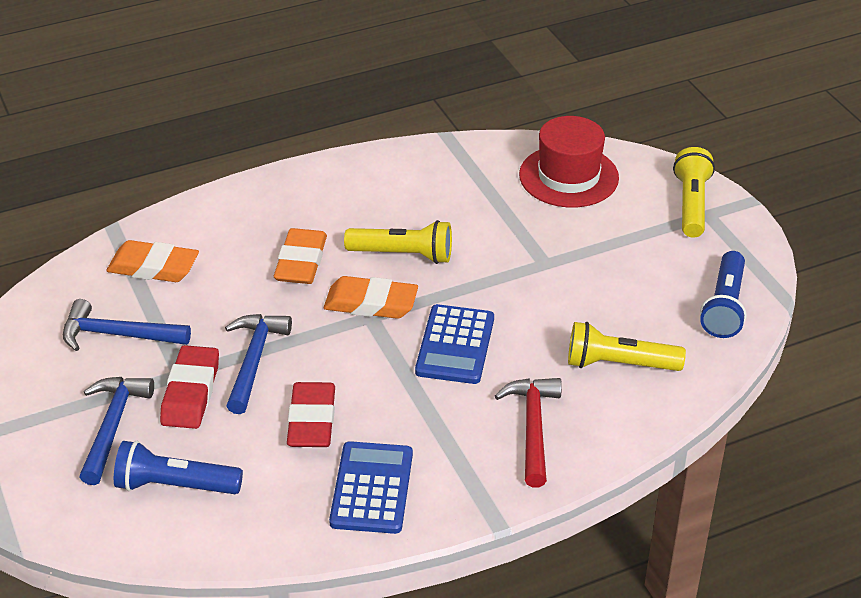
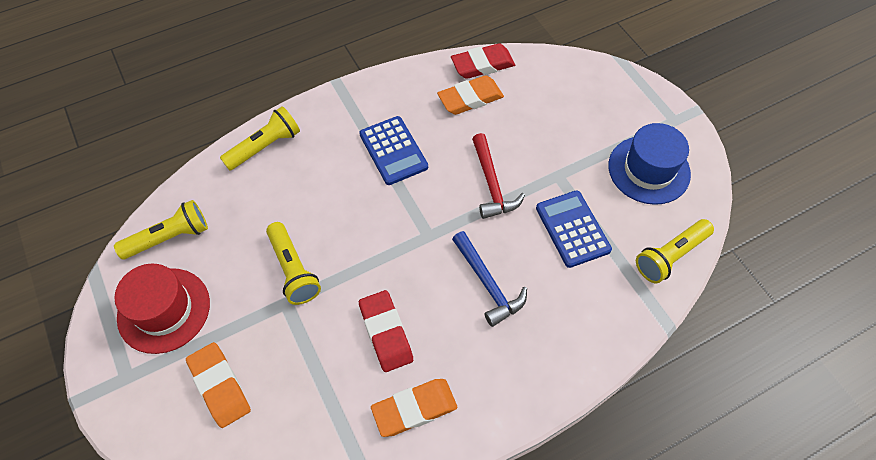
blue flashlight: [114,441,243,494] [700,251,746,338] = 2 -> none = 0
blue hammer: [63,299,191,351] [80,377,154,485] [225,314,292,414] = 3 -> [452,231,527,327] = 1
blue hat: none = 0 -> [608,123,691,205] = 1
yellow flashlight: [344,220,452,264] [568,322,686,371] [673,147,715,238] = 3 -> [114,200,208,259] [220,106,300,171] [266,222,321,305] [636,219,714,283] = 4

